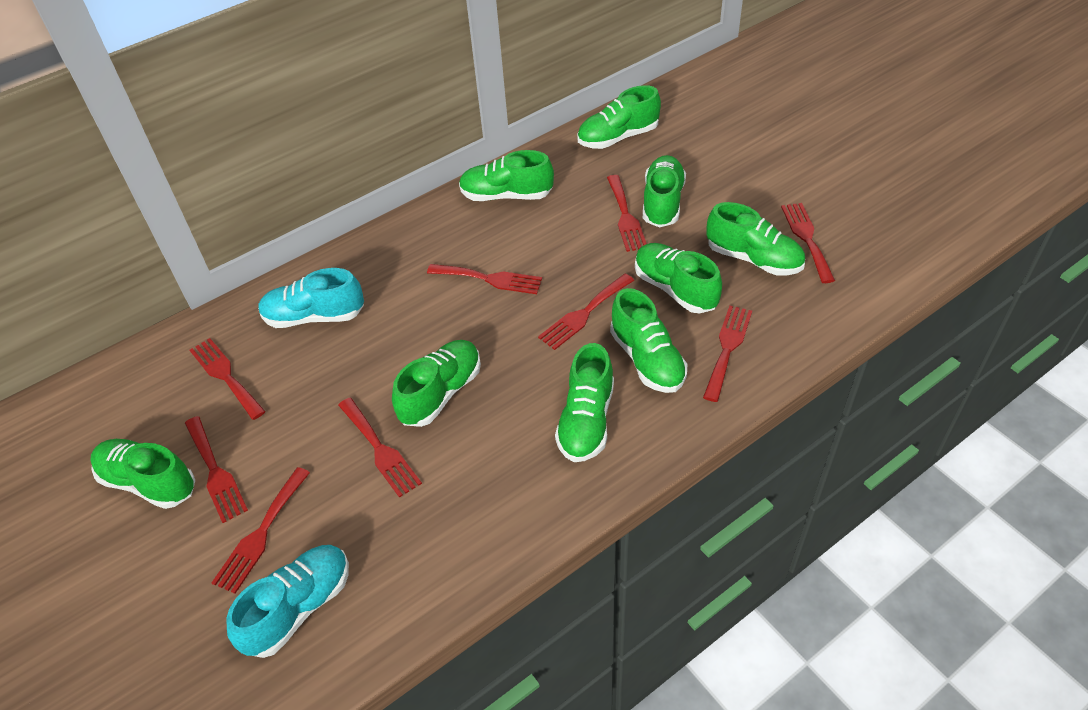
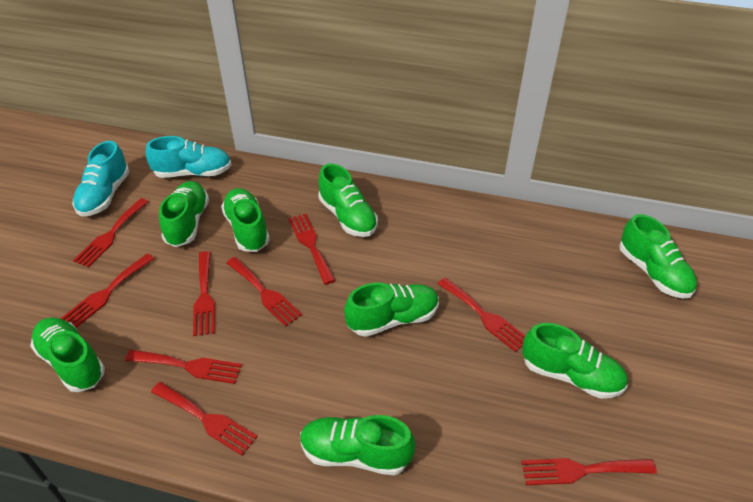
green shoe: [90,439,195,509] [392,340,481,427] [459,150,554,201] [555,343,614,462] [577,85,661,149] [610,288,688,393] [635,243,722,313] [643,155,686,227] [707,202,805,276] = 9 -> [30,317,105,392] [159,181,209,247] [221,188,270,252] [300,415,415,476] [318,164,378,237] [344,283,439,337] [522,323,628,399] [619,214,697,298] = 8

